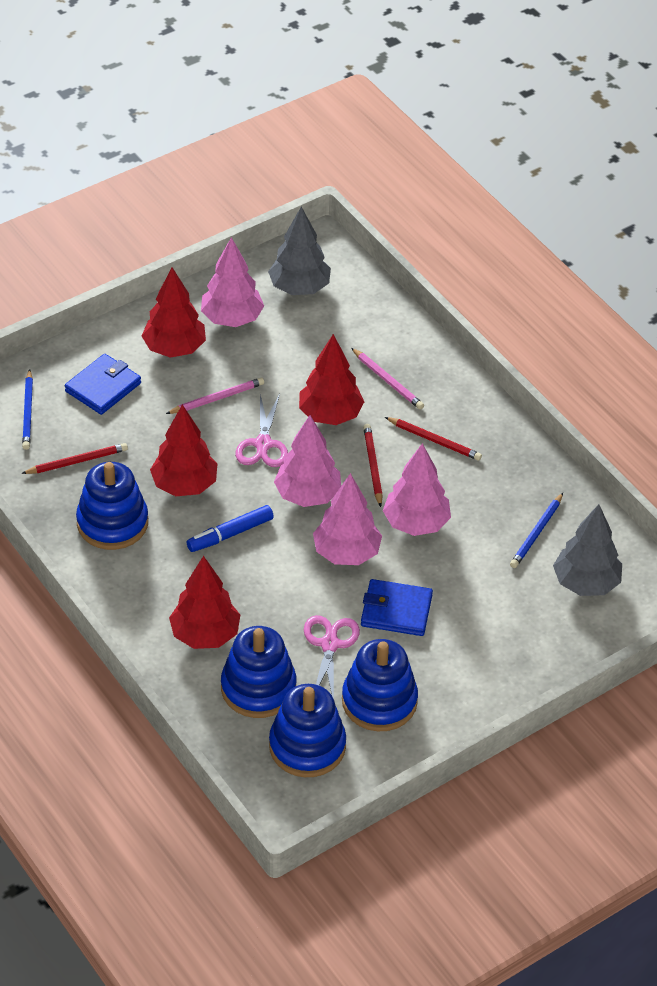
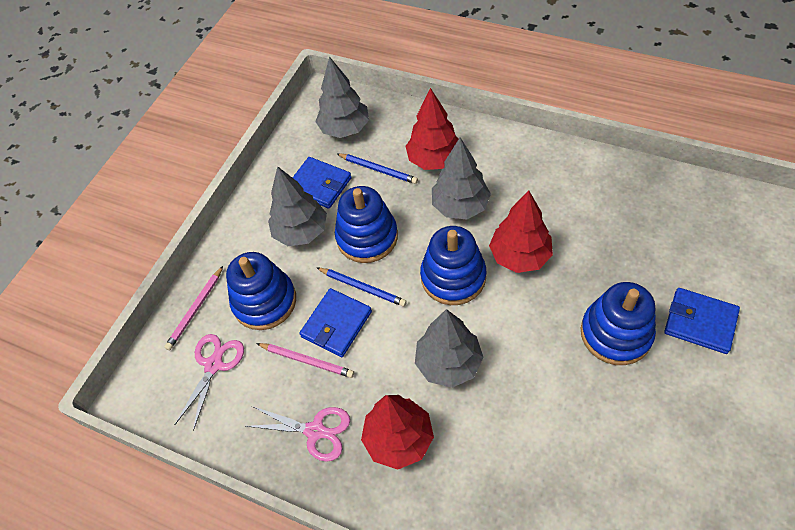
blue marker: [187,505,274,552] = 1 -> none = 0
blue wallet: [65,354,141,415] [361,579,433,636] = 2 -> [292,157,352,209] [299,288,372,357] [664,288,740,354] = 3
grey tree: [268,207,331,295] [553,504,622,596] = 2 -> [268,166,327,246] [315,56,369,138] [415,309,484,388] [432,138,491,219] = 4
pink tree: [201,237,264,327] [274,415,341,507] [313,473,382,565] [383,443,451,536] = 4 -> none = 0
red pencil: [21,443,128,474] [363,424,383,507] [385,417,482,461] = 3 -> none = 0
red tree: [142,267,206,358] [150,405,217,496] [169,556,240,649] [299,334,364,425] = 4 -> [361,395,434,470] [405,88,458,170] [489,190,553,273] = 3

